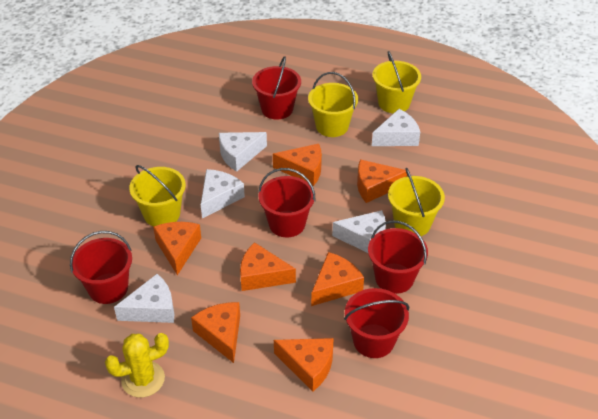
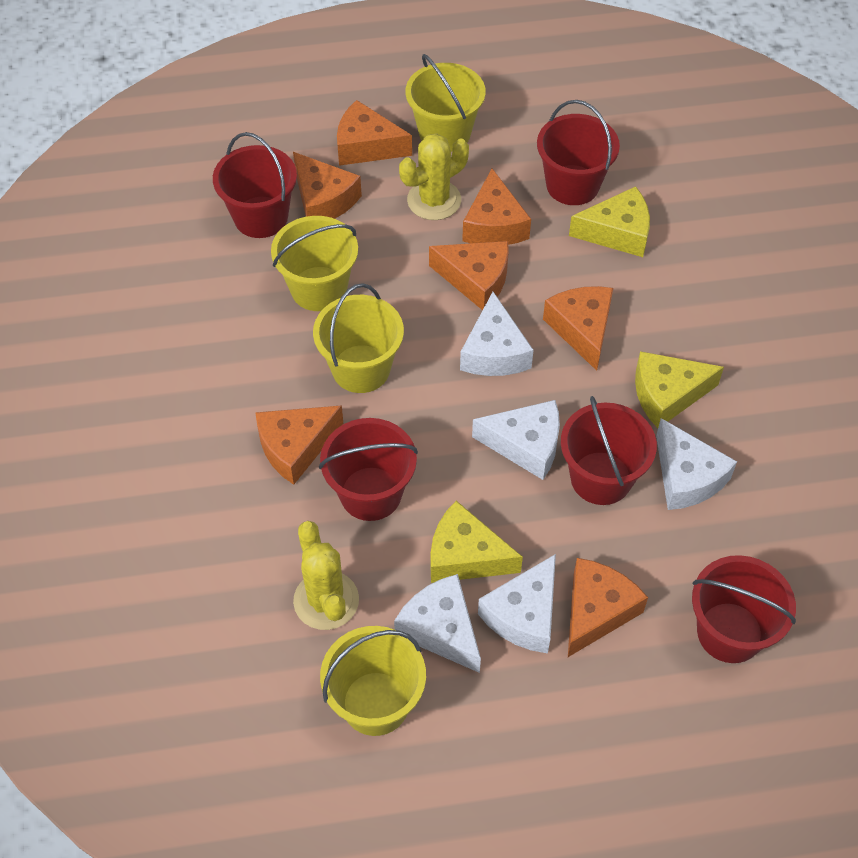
yellow cactus: [105,333,169,398] = 1 -> [293,521,359,630] [399,133,469,220] = 2
yellow cheese: none = 0 -> [431,501,523,583] [569,186,650,257] [635,351,724,428] = 3

